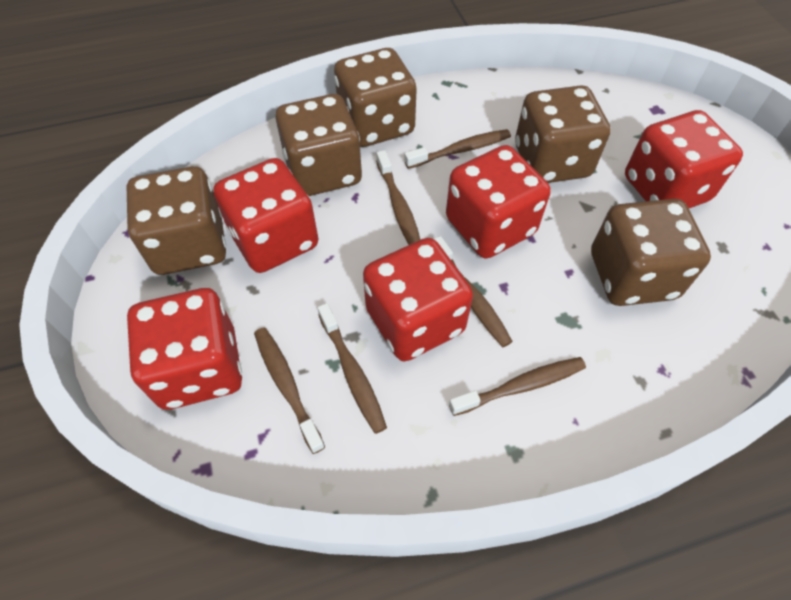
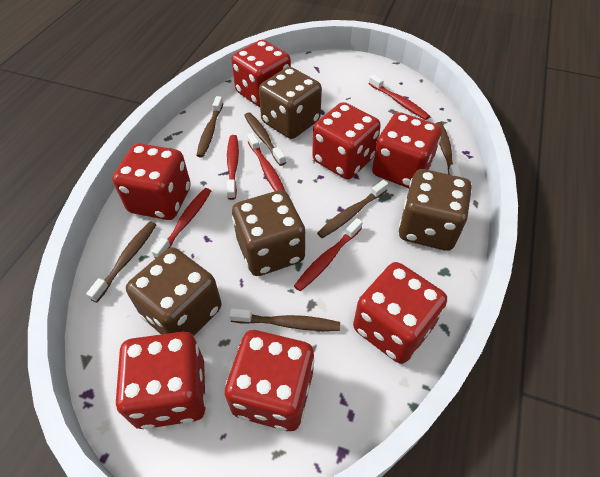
brown dice: [127,166,226,275] [275,94,362,196] [334,48,417,147] [515,85,611,183] [591,199,711,306] = 5 -> [126,247,222,336] [232,190,305,276] [259,67,322,139] [399,169,472,251] = 4
red dice: [127,288,242,410] [214,158,318,273] [363,238,473,361] [446,145,551,258] [625,110,743,208] = 5 -> [113,143,191,220] [116,332,206,429] [224,330,315,431] [231,40,291,107] [312,102,381,179] [353,262,447,364] [372,112,442,188] = 7
red toothbrush: none = 0 -> [152,188,211,258] [227,135,239,200] [247,133,285,191] [294,218,363,291] [368,74,430,120] = 5

